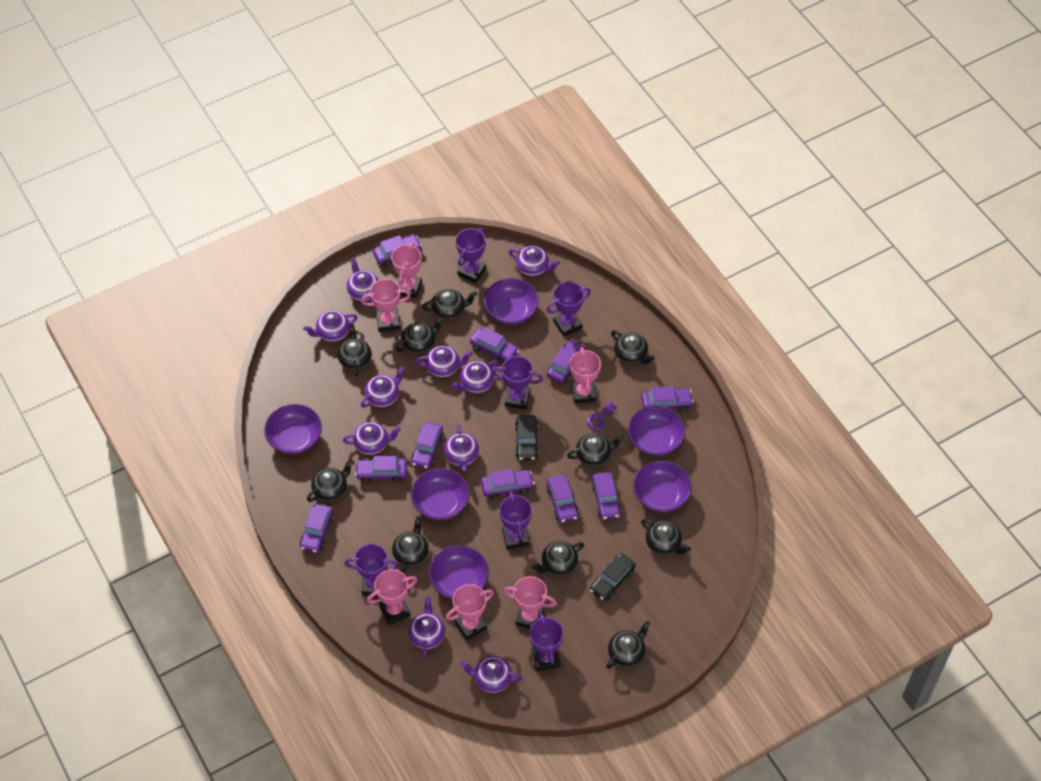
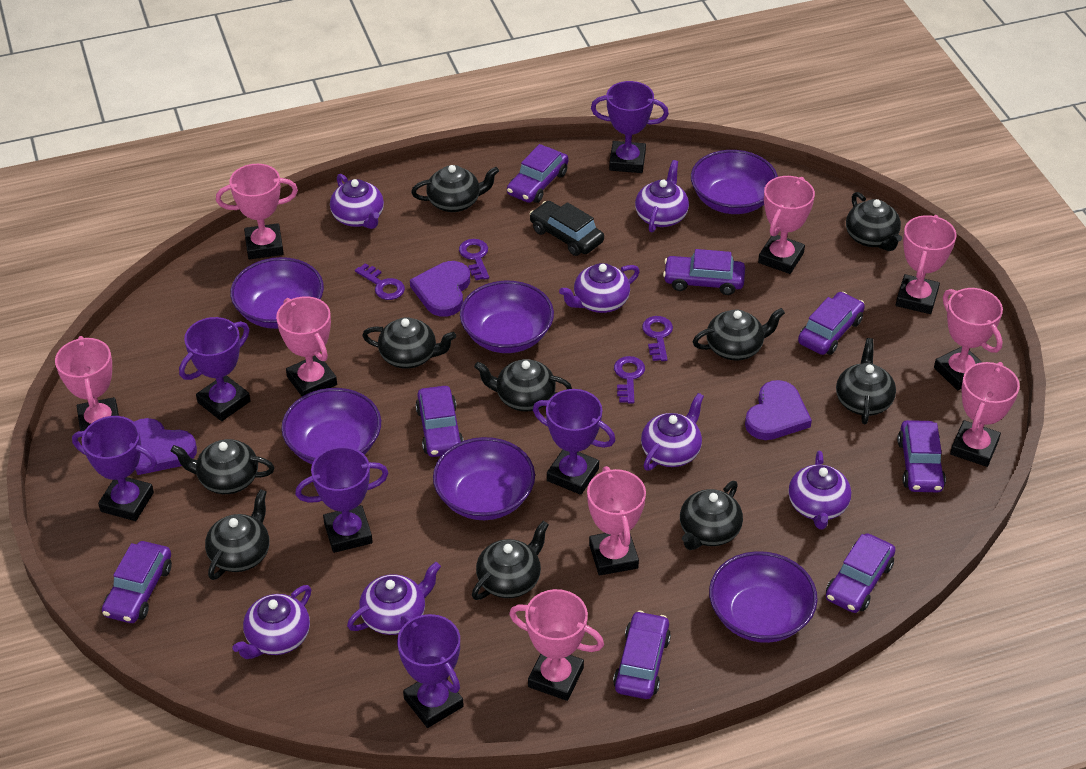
black car: [515,415,539,460] [590,553,636,601] = 2 -> [529,201,604,256] = 1
pink trophy: [361,279,411,332] [367,569,417,625] [391,242,422,298] [446,584,494,640] [503,576,557,629] [570,347,601,403] = 6 -> [55,336,119,431] [216,164,298,259] [276,296,337,396] [509,589,604,701] [587,466,646,575] [758,176,815,274] [896,215,957,314] [934,288,1003,390] [950,362,1020,467] = 9
purple car: [300,504,334,553] [355,456,407,483] [373,235,422,266] [411,422,444,469] [470,327,519,364] [481,469,534,499] [546,474,579,523] [547,339,585,383] [591,472,621,520] [641,386,693,411] = 10 -> [102,541,172,623] [416,386,463,457] [507,144,569,203] [613,611,671,699] [663,249,745,295] [798,292,865,355] [826,533,896,613] [897,420,946,492] = 8
purple heart: none = 0 -> [134,418,197,475] [410,261,470,317] [745,380,812,440] = 3
purple key: [587,401,617,430] = 1 -> [355,263,405,300] [459,239,489,280] [614,356,645,404] [642,316,673,361] = 4
purple teapot: [303,311,358,342] [343,422,401,455] [347,257,379,303] [361,367,405,408] [408,596,445,658] [416,346,472,377] [444,424,479,472] [452,361,499,393] [460,656,522,693] [509,246,560,276] = 10 -> [232,585,311,659] [330,174,384,229] [347,562,441,635] [559,263,640,313] [635,160,689,232] [641,393,704,471] [788,451,851,529] = 7

